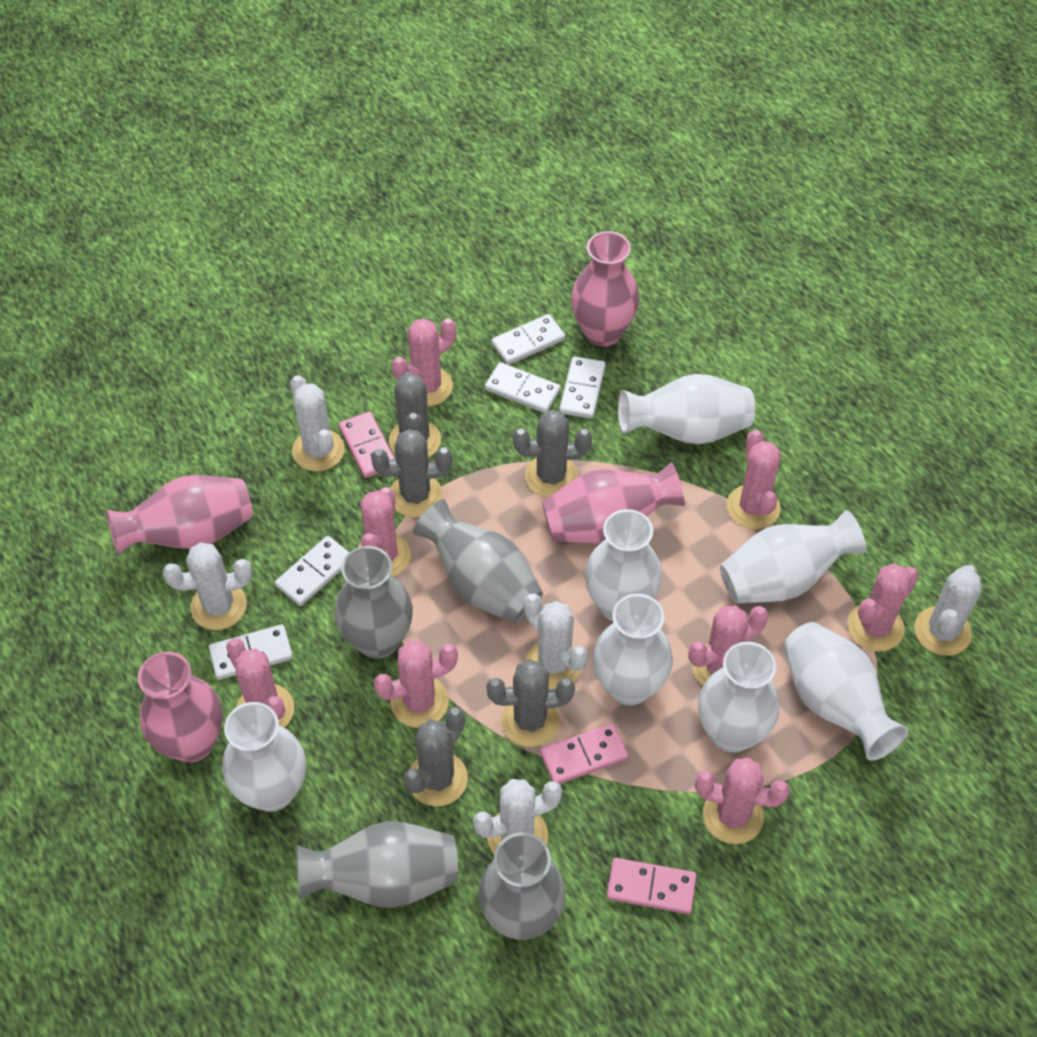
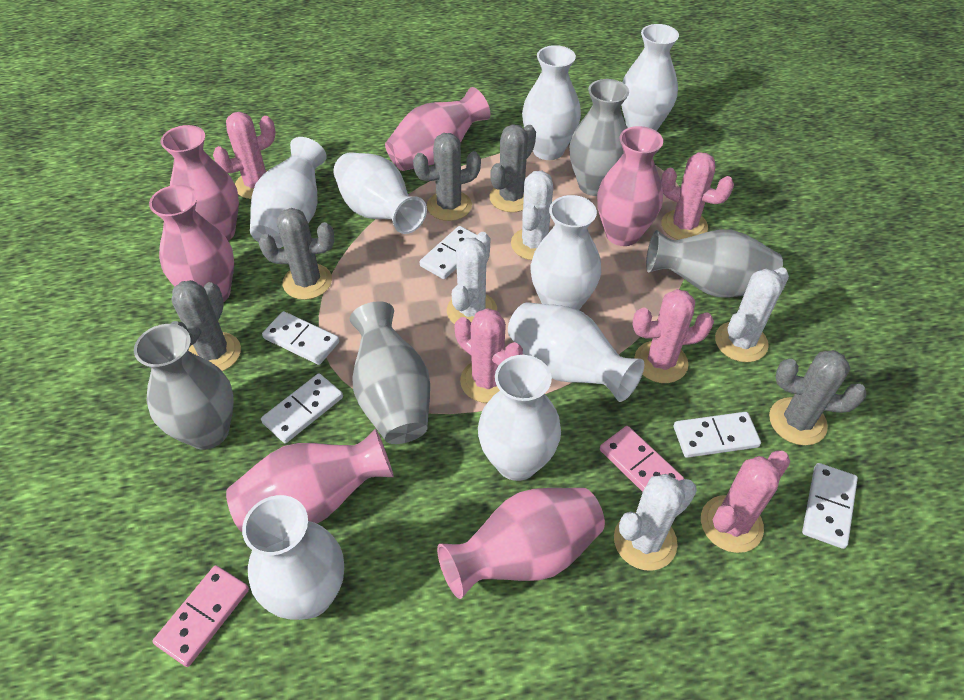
pink cactus: [226,639,295,728] [358,487,411,577] [373,641,458,728] [392,318,456,406] [688,605,768,686] [695,757,790,844] [726,430,781,529] [847,563,919,652] = 8 -> [213,112,276,199] [455,308,523,403] [633,289,714,383] [661,152,734,240] [701,451,790,553] = 5
pink domino: [339,412,395,478] [540,723,629,784] [607,858,697,914] = 3 -> [153,565,249,667] [600,426,684,492] = 2
pink vase: [106,475,253,555] [138,652,223,763] [542,462,685,544] [571,231,639,346] = 4 -> [149,185,234,303] [161,125,239,241] [226,428,394,532] [385,87,491,171] [437,488,605,599] [597,126,663,246] = 6
white cactus: [163,542,252,630] [290,375,345,471] [473,779,562,854] [524,594,588,689] [914,565,982,656] = 5 -> [447,232,497,324] [511,171,553,260] [614,474,697,571] [715,267,789,362] = 4
white vase: [222,702,306,812] [585,509,662,621] [593,594,673,706] [618,374,755,445] [698,642,779,753] [720,510,866,604] [783,622,908,761] = 7 -> [242,495,344,620] [250,137,327,248] [333,152,427,234] [478,355,561,481] [508,302,644,402] [522,45,581,160] [531,195,601,310] [621,24,679,131] = 8

